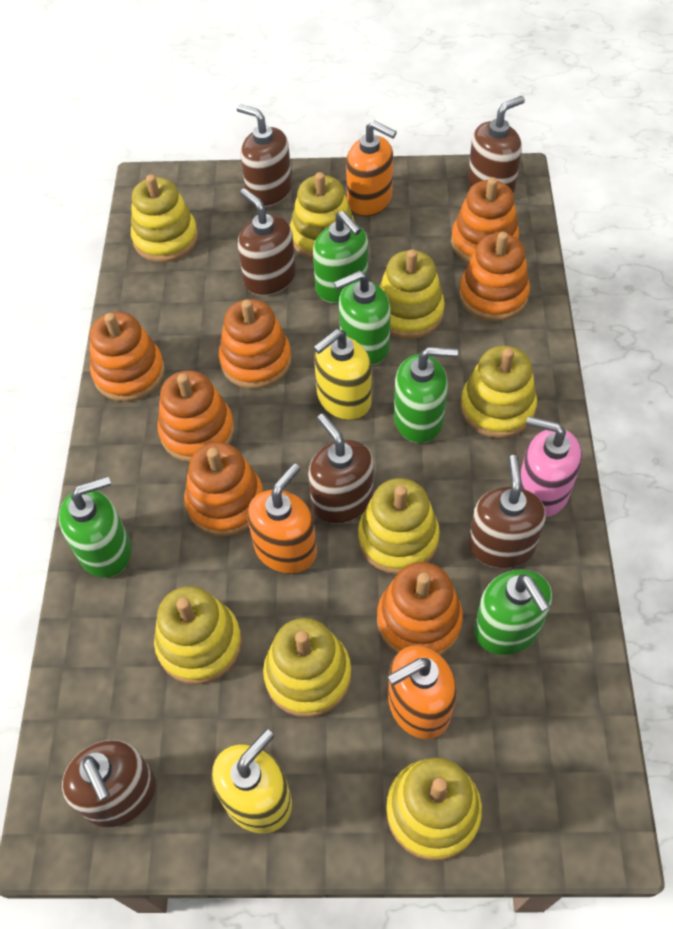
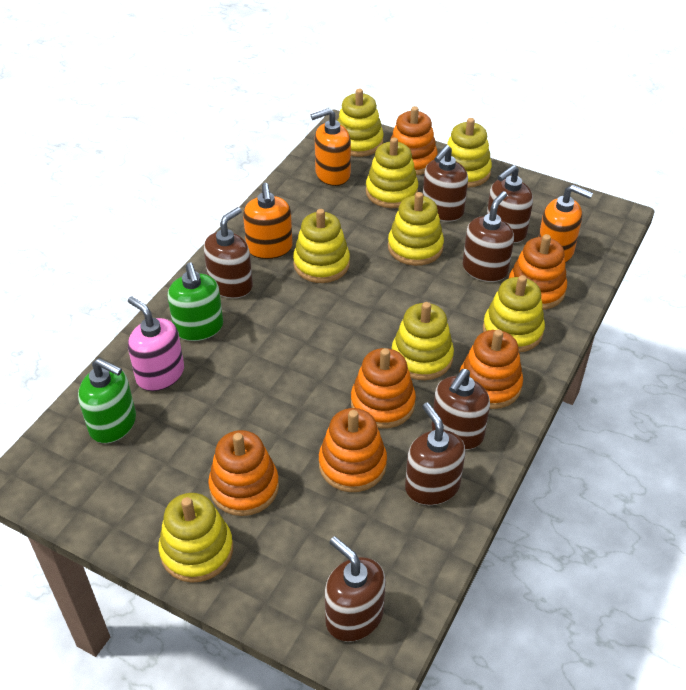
brown soap dispenser: [62,740,156,827] [236,104,292,207] [238,188,296,296] [308,413,374,524] [468,96,525,193] [468,455,546,568] = 6 -> [204,207,253,298] [325,536,386,642] [405,403,466,505] [423,145,468,222] [431,369,490,450] [463,191,514,282] [487,165,533,243] = 7
green soap dispenser: [59,476,131,578] [313,211,368,303] [334,271,391,365] [394,347,458,443] [474,569,552,655] = 5 -> [78,358,136,443] [168,263,223,341] = 2
orange stacking toy: [89,312,165,402] [158,370,234,462] [184,442,263,537] [219,299,292,389] [377,562,463,655] [451,177,519,263] [459,232,530,321] = 7 -> [208,430,279,516] [319,408,387,492] [351,348,416,428] [390,106,438,175] [459,329,523,409] [509,234,567,310] = 6
yellow soap dispenser: [211,729,292,833] [313,329,372,420] = 2 -> none = 0

